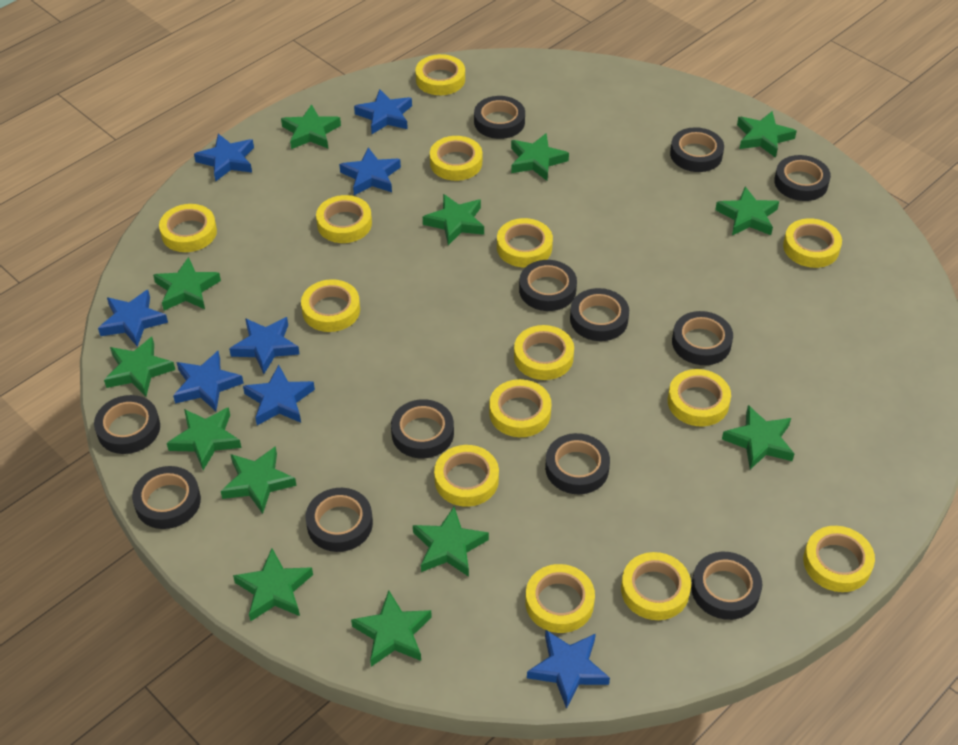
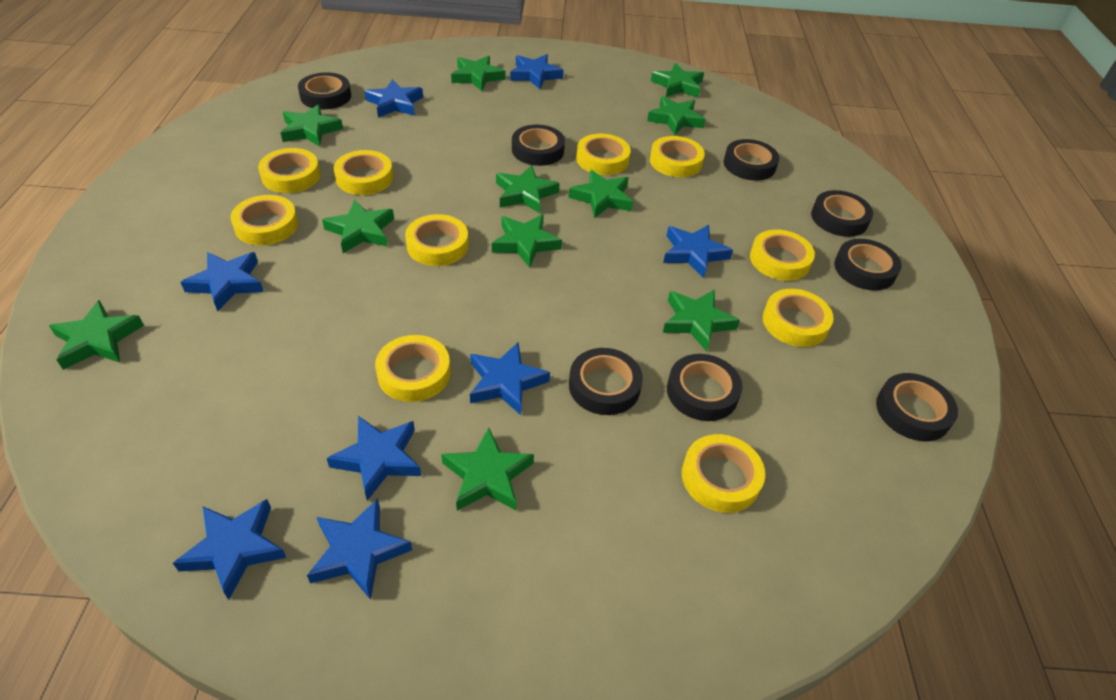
black tape: [94,395,160,454] [132,466,201,529] [305,488,373,552] [391,399,454,459] [474,96,525,139] [519,260,577,311] [545,433,610,494] [570,288,629,341] [670,127,724,172] [672,311,733,365] [691,552,762,620] [774,155,831,201] = 12 -> [298,72,351,110] [512,125,565,166] [569,348,643,415] [667,354,743,421] [724,139,779,181] [811,190,873,237] [834,239,902,291] [876,373,958,441] = 8
green star: [104,337,175,397] [153,257,221,310] [167,407,242,470] [221,446,297,514] [233,548,313,621] [281,104,341,149] [351,590,432,667] [413,507,489,577] [423,194,484,245] [511,133,569,181] [715,187,779,235] [722,405,795,470] [737,111,797,158] = 13 -> [49,300,144,370] [280,104,343,147] [322,200,394,253] [441,427,534,511] [451,56,506,91] [492,215,562,268] [496,165,560,213] [568,170,633,218] [647,96,706,135] [651,63,704,98] [663,289,740,352] = 11
yellow tape: [159,204,217,252] [301,279,360,332] [316,195,372,243] [415,54,465,95] [430,136,482,181] [434,445,499,507] [489,379,552,437] [497,218,553,267] [514,325,574,380] [525,564,595,633] [621,552,691,620] [668,369,731,427] [783,218,842,268] [803,526,875,592] = 14 -> [231,195,298,245] [258,148,320,193] [334,150,393,195] [375,335,450,402] [405,214,469,266] [576,133,631,175] [650,136,705,177] [682,434,765,513] [750,229,815,281] [763,289,834,347] = 10

